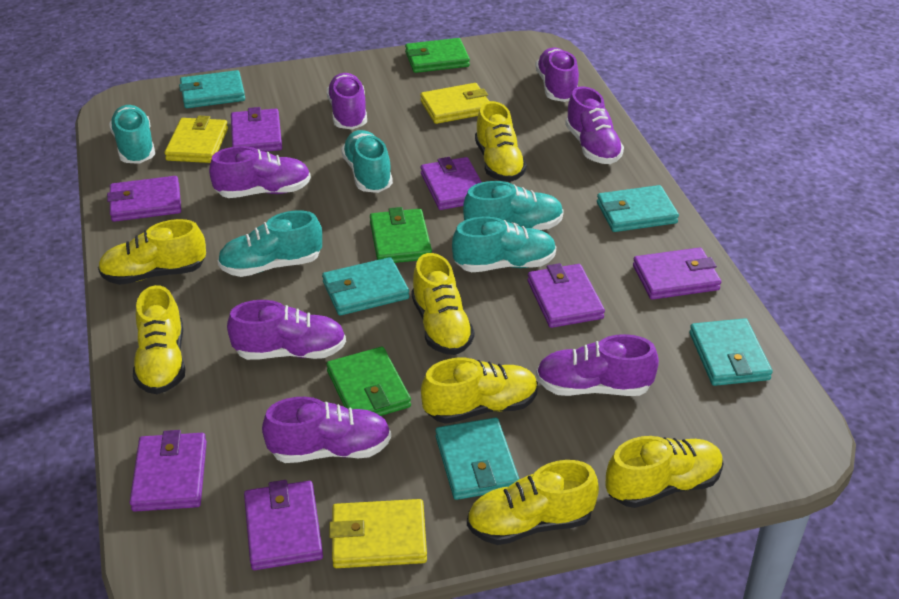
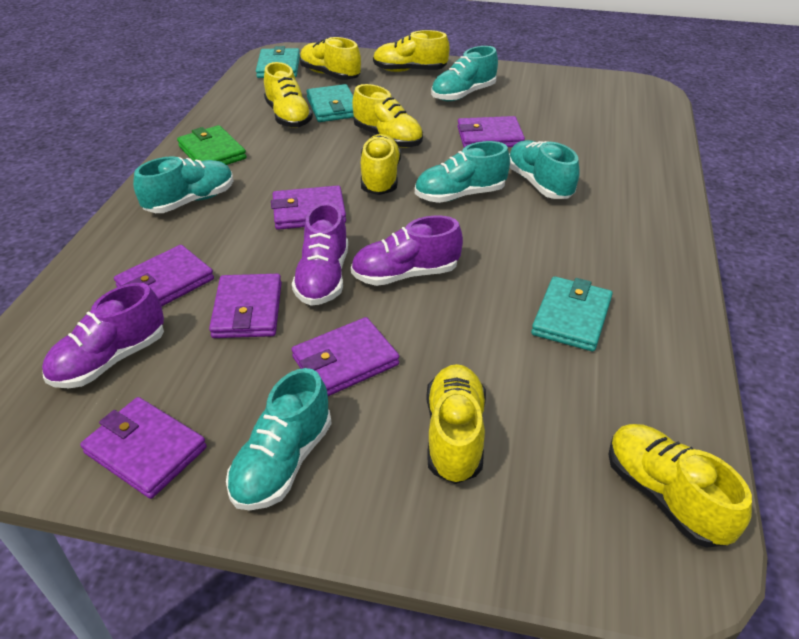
green wallet: [327,347,411,416] [370,207,432,263] [405,38,470,73] = 3 -> [177,125,247,165] = 1
purple shoe: [209,146,311,198] [227,300,346,360] [262,397,391,463] [327,73,367,130] [535,48,579,102] [536,334,659,396] [565,86,624,164] = 7 -> [42,283,164,388] [292,203,348,306] [351,215,463,286] = 3
purple wallet: [107,176,181,222] [129,430,207,512] [231,107,282,152] [244,480,323,570] [421,157,481,210] [528,263,605,328] [633,248,721,300] = 7 -> [80,397,207,499] [114,245,214,306] [209,274,282,338] [271,186,346,230] [291,317,399,396] [457,116,525,147] = 6
turquoise wallet: [179,70,245,108] [322,257,409,316] [436,418,519,500] [597,185,679,232] [689,318,773,386] = 5 -> [256,46,300,78] [306,84,354,122] [531,276,613,351] = 3
yellow wallet: [164,116,228,163] [329,499,427,568] [420,83,489,124] = 3 -> none = 0

